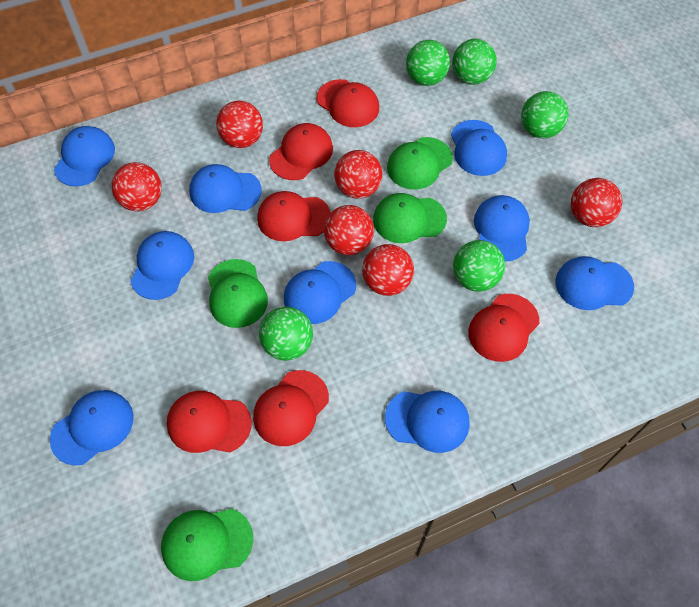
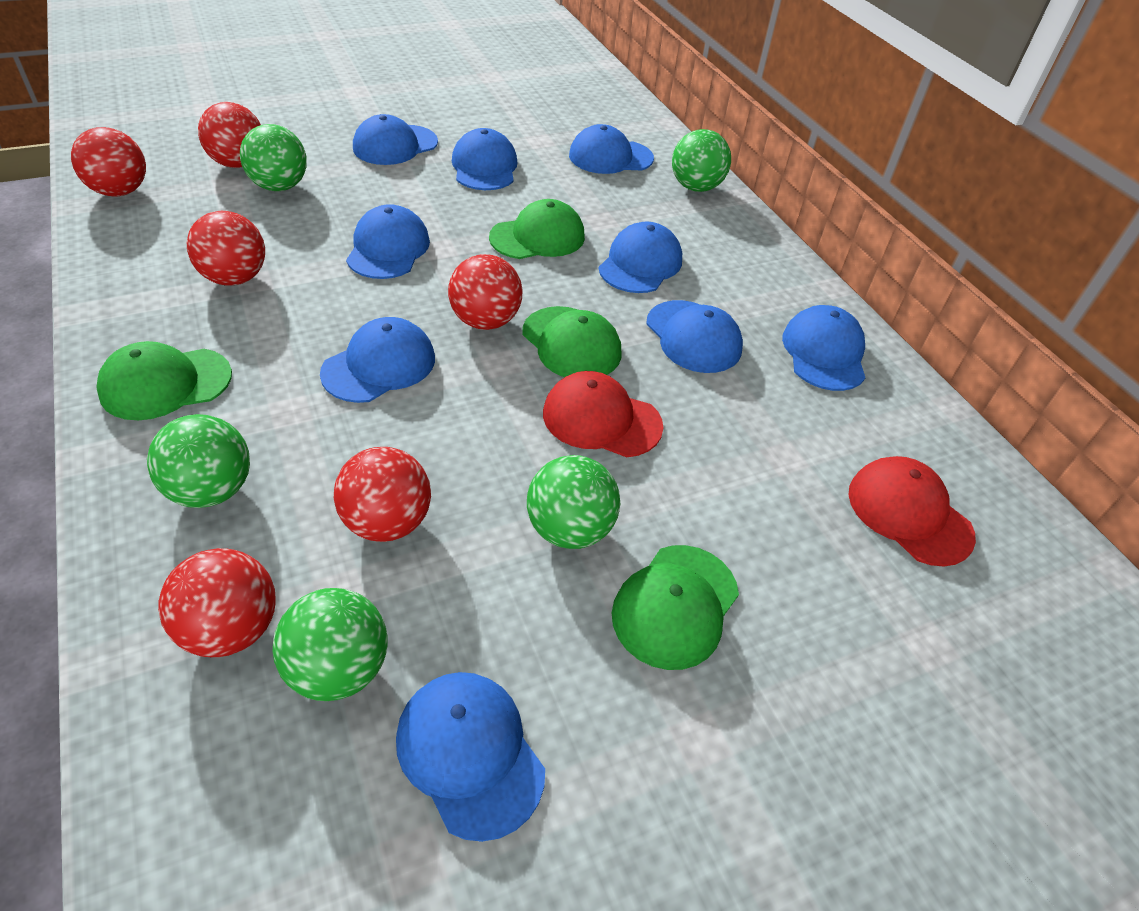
red cap: [167,391,252,453] [253,370,329,446] [257,191,331,241] [269,123,333,180] [317,79,379,127] [468,294,539,362] = 6 -> [543,371,663,457] [848,456,976,567] = 2

